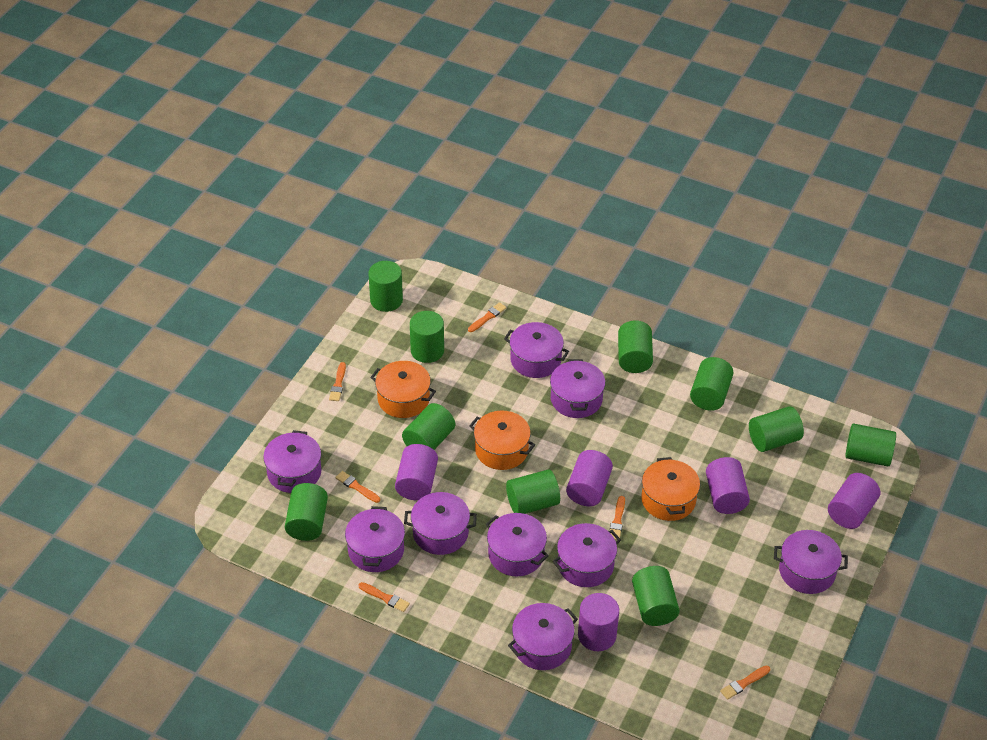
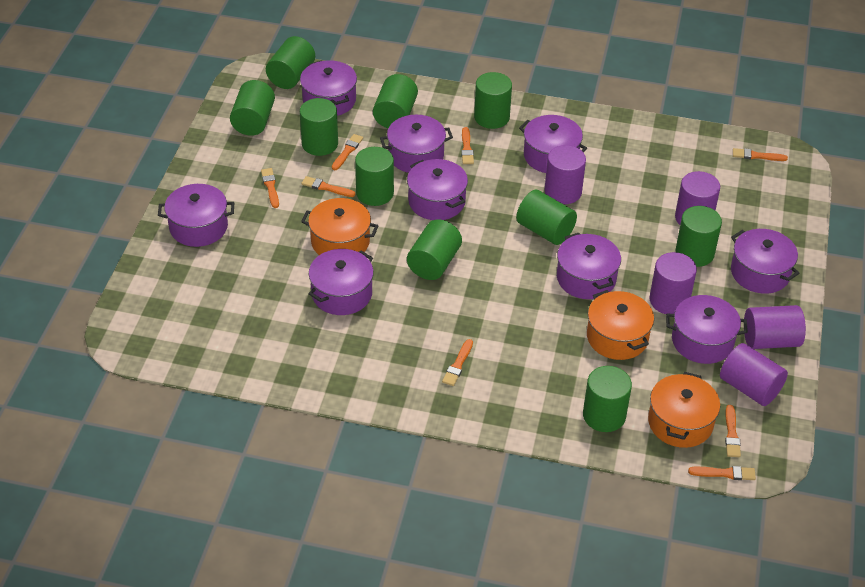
orange brush: [329,362,346,401] [335,471,380,503] [358,582,410,612] [468,302,506,332] [610,496,625,540] [720,665,770,700] = 6 -> [261,168,279,208] [301,176,355,197] [332,134,363,170] [442,339,473,386] [461,127,474,164] [688,466,756,480] [725,405,741,457] [733,148,788,161] = 8

